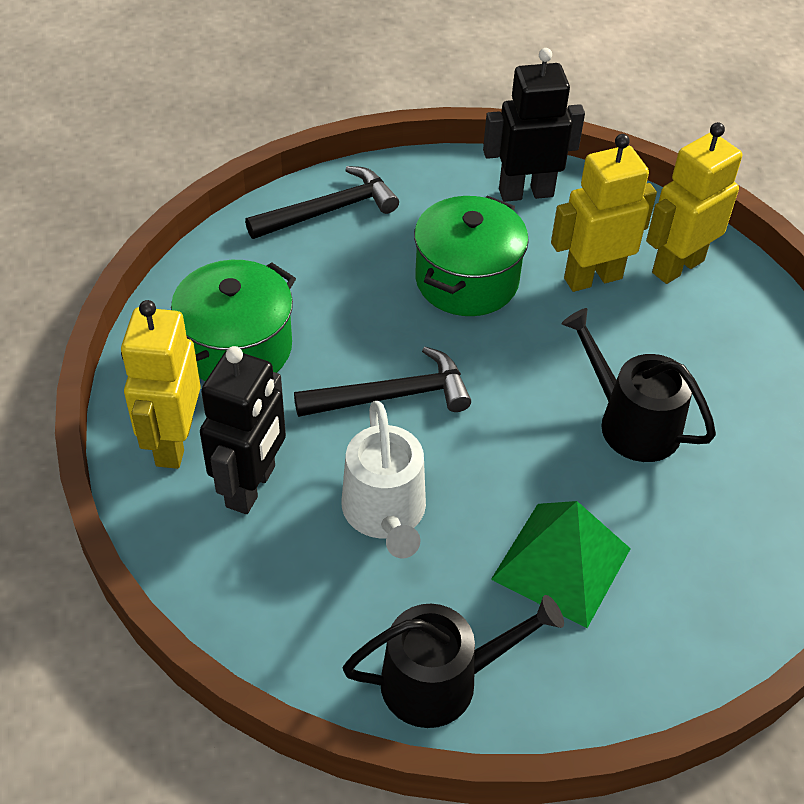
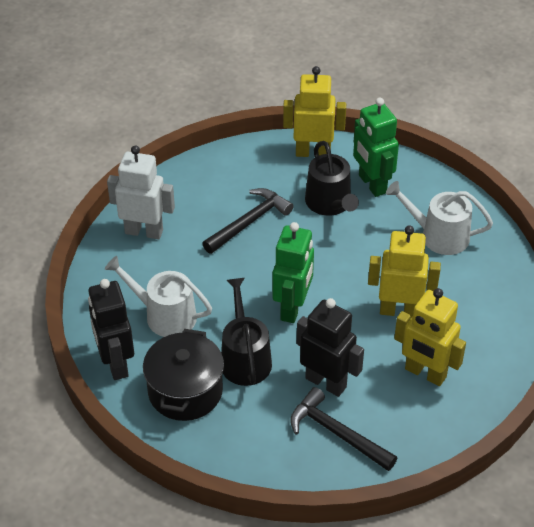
black pot: none = 0 -> [143,329,224,421] = 1
green pot: [171,260,296,381] [414,195,529,316] = 2 -> none = 0
green pyramid: [491,501,631,628] = 1 -> none = 0
green robot: none = 0 -> [272,222,314,323] [353,98,399,197] = 2
white robot: none = 0 -> [107,146,175,239] = 1
white watering can: [342,401,426,558] = 1 -> [105,256,212,337] [386,181,493,255] = 2

